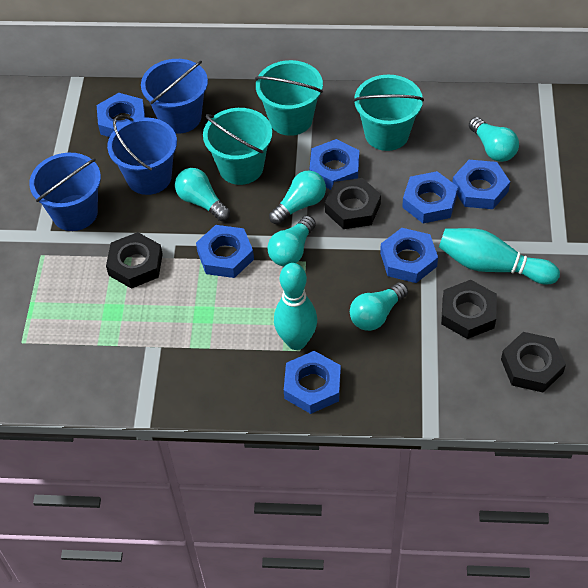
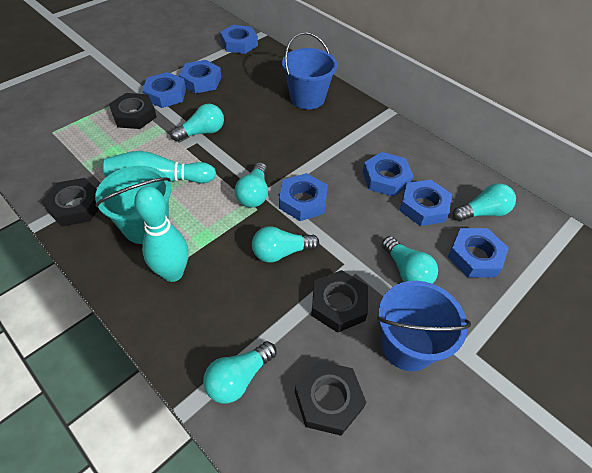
blue bucket: [29,153,101,231] [107,115,177,195] [141,59,208,133] = 3 -> [282,32,338,109] [377,281,471,371] = 2
turquoise bucket: [203,108,272,185] [255,60,323,136] [353,75,424,151] = 3 -> [95,166,171,244] = 1
turquoise light bulb: [175,168,230,221] [268,216,316,266] [269,170,326,225] [350,282,408,331] [469,117,519,162] = 5 -> [170,104,224,142] [203,341,277,403] [235,162,268,208] [252,226,319,263] [382,236,438,284] [453,183,516,221] = 6

